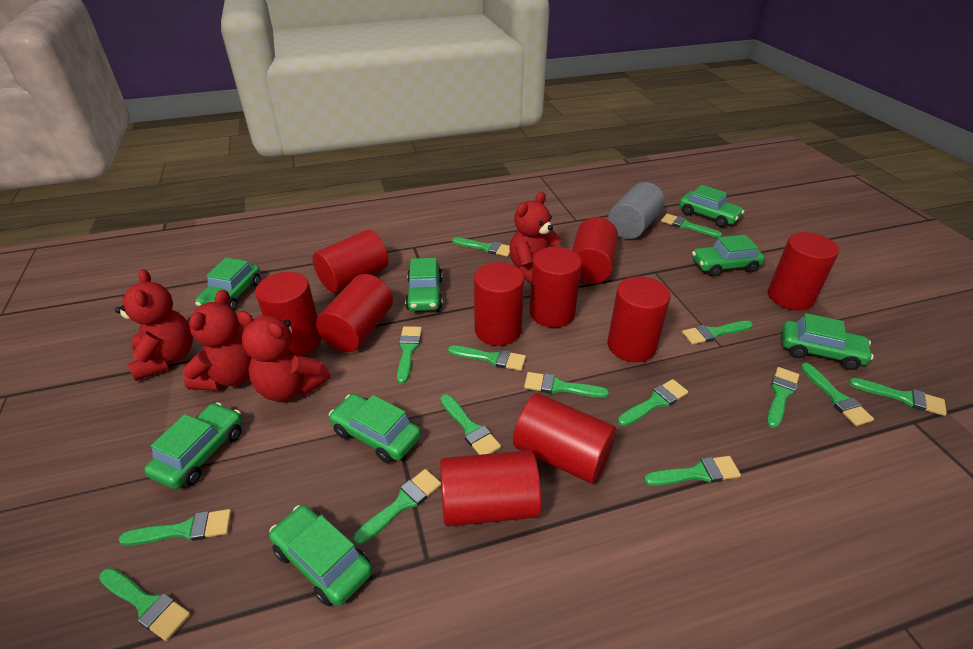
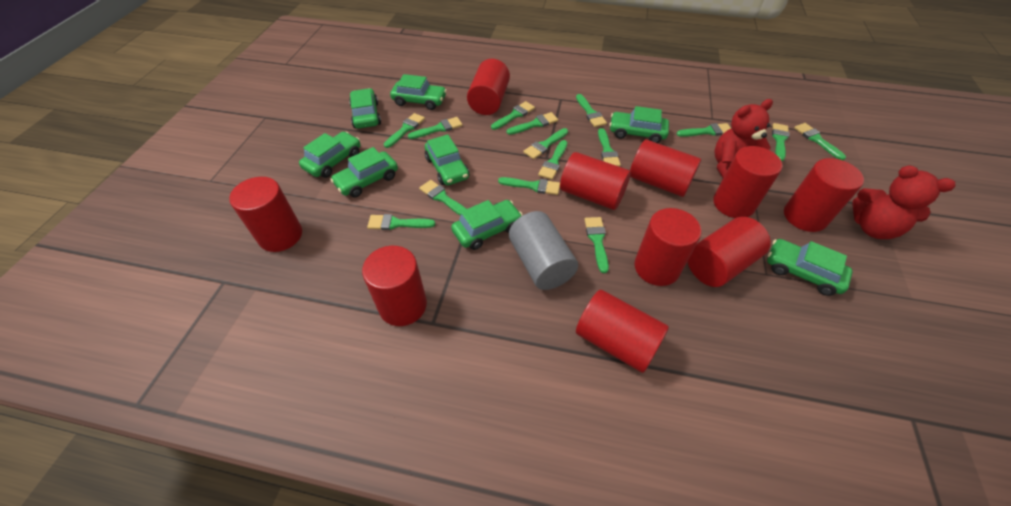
red teddy bear: [115,269,193,381] [183,290,252,391] [237,311,330,401] [509,192,562,284] = 4 -> [714,99,773,178] [852,165,955,239] = 2

